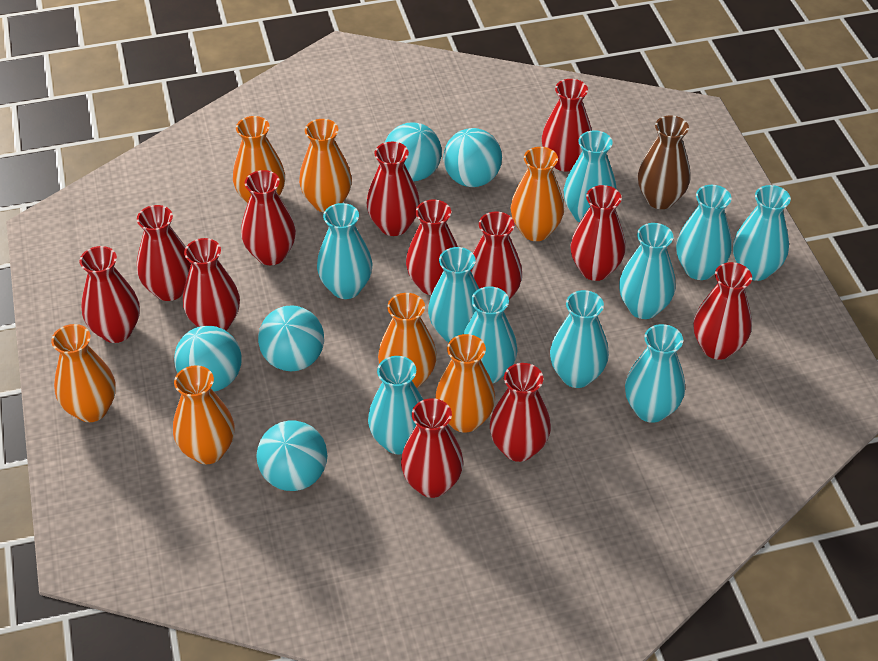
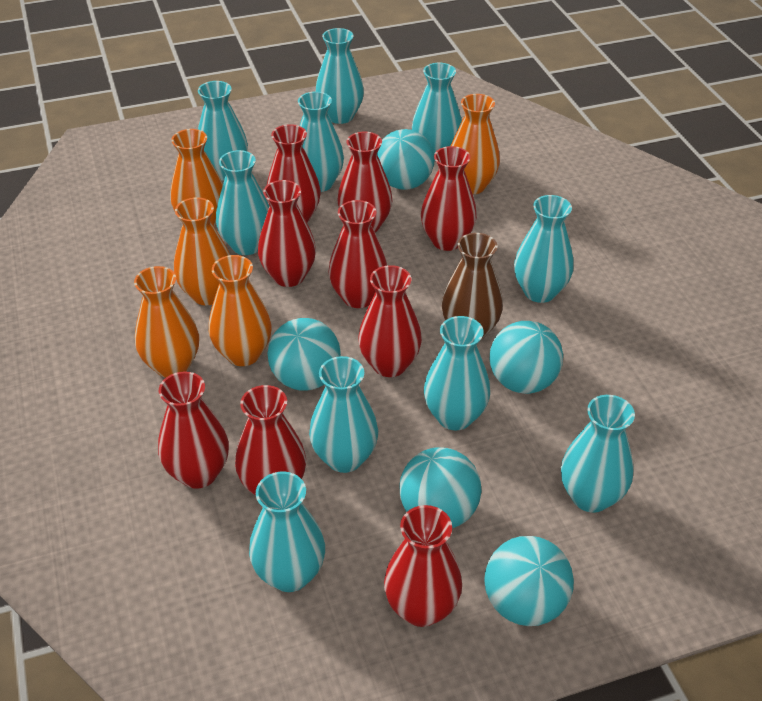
orange vase: [51,324,116,422] [173,365,234,464] [233,116,285,203] [299,119,352,212] [378,293,437,388] [435,334,495,433] [511,147,564,241] = 7 -> [134,266,199,378] [171,129,223,227] [174,197,230,305] [209,255,272,366] [451,94,500,194] = 5
red vase: [80,246,140,343] [137,205,191,301] [183,238,240,330] [241,170,296,265] [367,142,420,236] [401,398,463,498] [406,200,458,295] [471,212,522,299] [490,363,551,462] [542,79,592,172] [570,185,626,281] [693,262,752,360] = 12 -> [158,371,229,489] [235,385,306,495] [258,180,316,287] [267,124,321,223] [328,200,387,308] [337,131,393,232] [358,265,422,377] [384,505,462,627] [421,146,477,251] = 9

